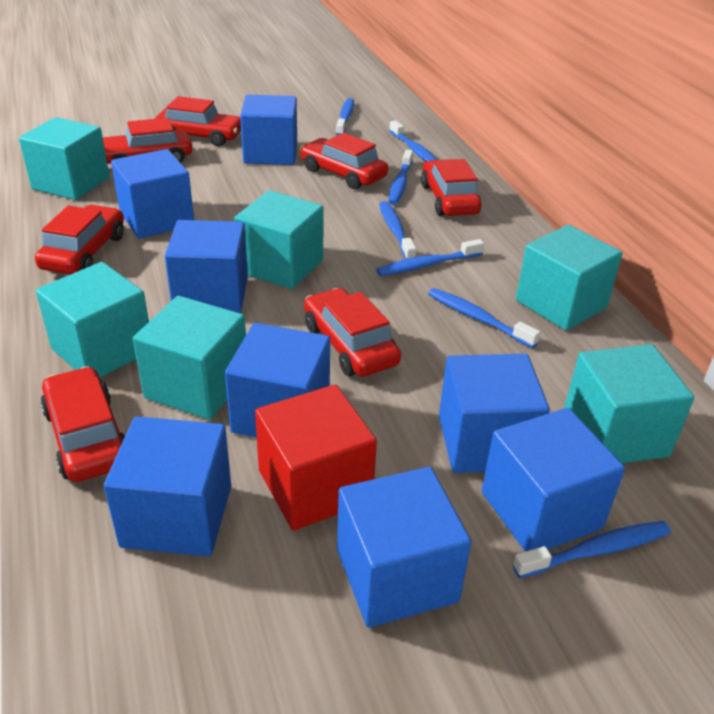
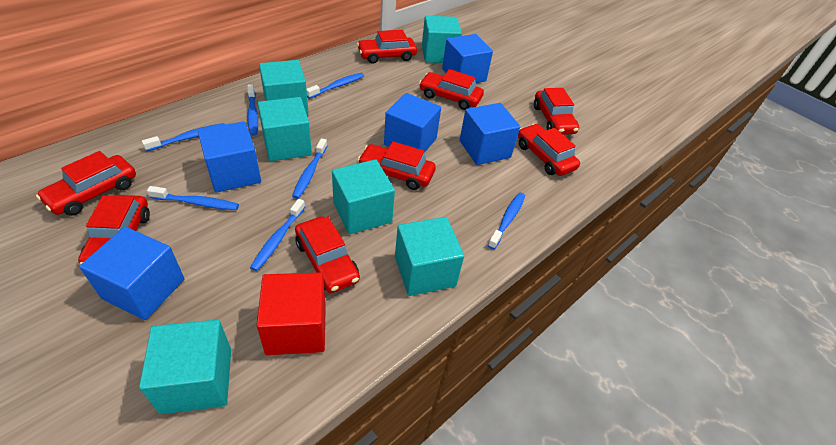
blue cube: [104,416,231,556] [111,149,194,238] [165,220,248,313] [225,323,330,438] [240,95,297,165] [337,467,471,628] [439,354,550,473] [482,408,625,551] = 8 -> [79,227,184,320] [198,121,261,192] [384,93,441,153] [442,34,493,83] [460,103,520,165] = 5
red car: [35,205,124,274] [40,366,125,482] [103,118,192,164] [155,96,241,146] [300,133,388,189] [304,288,401,377] [421,159,482,216] = 7 -> [36,151,136,216] [78,195,150,265] [295,216,360,293] [357,30,417,64] [358,142,436,190] [419,69,484,110] [518,124,580,176] [534,88,579,135] = 8

